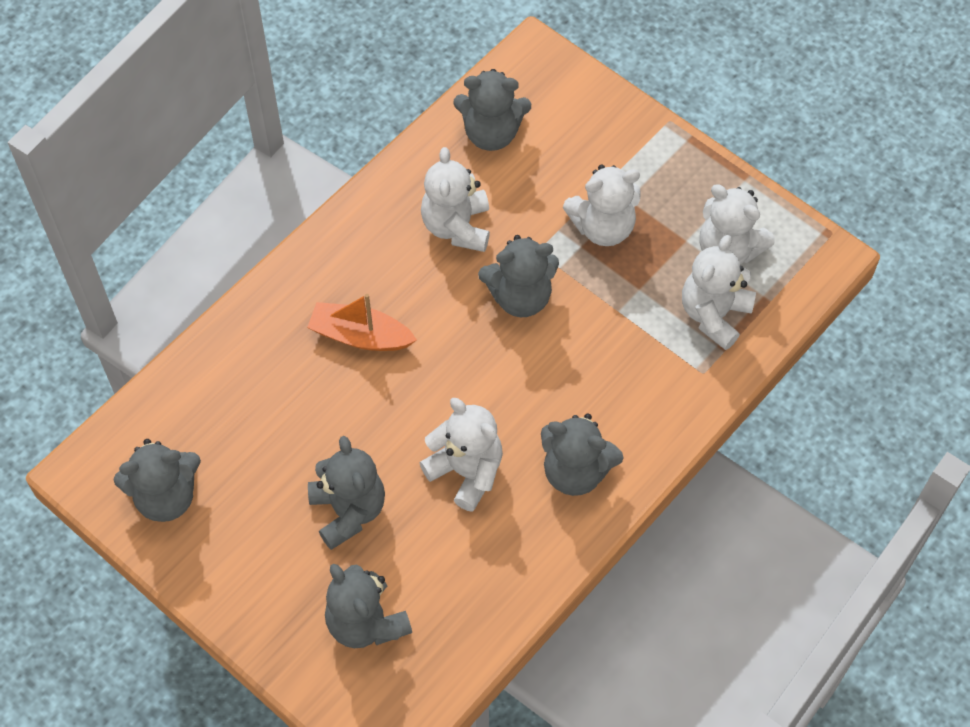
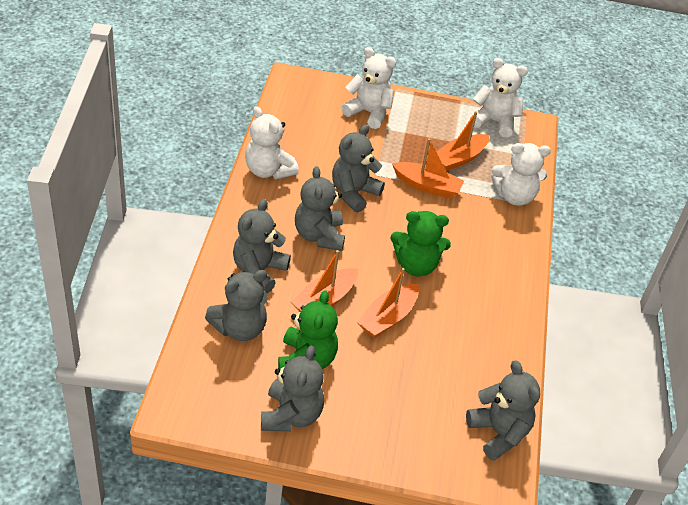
green teddy bear: none = 0 -> [278,290,338,369] [390,211,451,277] = 2
orange boat: [307,294,417,351] = 1 -> [291,250,358,312] [357,268,419,338] [392,138,464,198] [437,111,490,171] = 4
white teddy bear: [420,398,503,512] [421,147,490,252] [563,164,641,246] [682,235,756,350] [699,184,775,264] = 5 -> [245,106,299,179] [342,47,396,129] [470,58,528,138] [491,143,551,206] = 4

